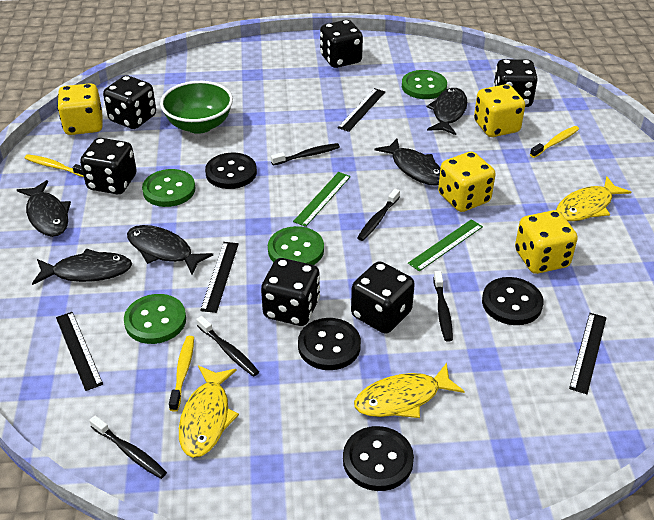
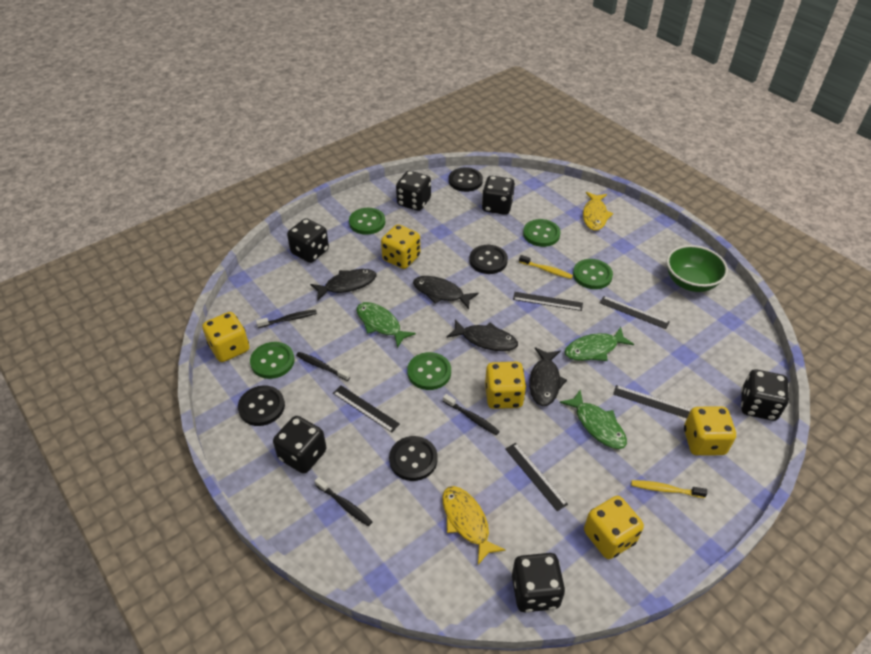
black fish: [17,180,71,237] [32,249,132,285] [127,225,213,275] [374,139,440,186] [426,88,467,135] = 5 -> [310,269,377,301] [413,276,479,309] [447,319,518,351] [530,347,567,406] = 4
black ruler: [56,312,103,391] [200,242,239,313] [338,88,385,132] [569,313,607,394] = 4 -> [333,385,400,432] [505,443,568,511] [513,292,583,311] [600,296,670,329] [613,385,691,418] = 5
black toothbrush: [89,416,167,479] [196,316,259,377] [271,143,340,165] [357,189,400,241] [433,271,453,342] = 5 -> [256,310,317,328] [296,352,350,381] [315,477,373,526] [443,394,500,435] = 4
green button: [124,294,186,344] [142,169,195,207] [268,226,324,265] [402,70,447,99] = 4 -> [250,342,295,379] [349,208,385,235] [407,352,451,390] [523,219,561,247] [573,259,613,289] = 5
green fish: none = 0 -> [357,302,416,348] [560,390,627,449] [564,327,634,361] = 3
green ruler: [293,172,351,227] [408,219,483,271] = 2 -> none = 0
yellow dice: [57,83,103,135] [438,152,496,212] [474,84,525,137] [515,210,578,274] = 4 -> [202,312,249,362] [381,224,420,269] [485,362,526,409] [584,496,644,559] [684,406,736,456] = 5
yellow fish: [179,366,239,458] [354,363,465,418] [556,176,631,221] = 3 -> [442,486,505,565] [583,192,613,231] = 2
yellow toothbrush: [25,154,84,177] [169,336,194,412] [530,126,579,158] = 3 -> [519,255,573,279] [631,480,707,498] = 2

